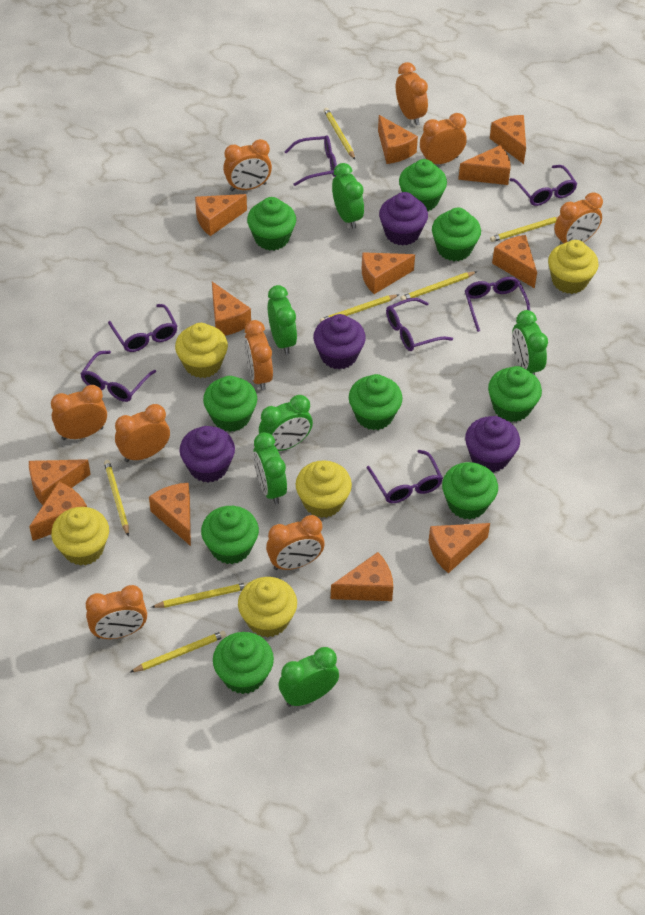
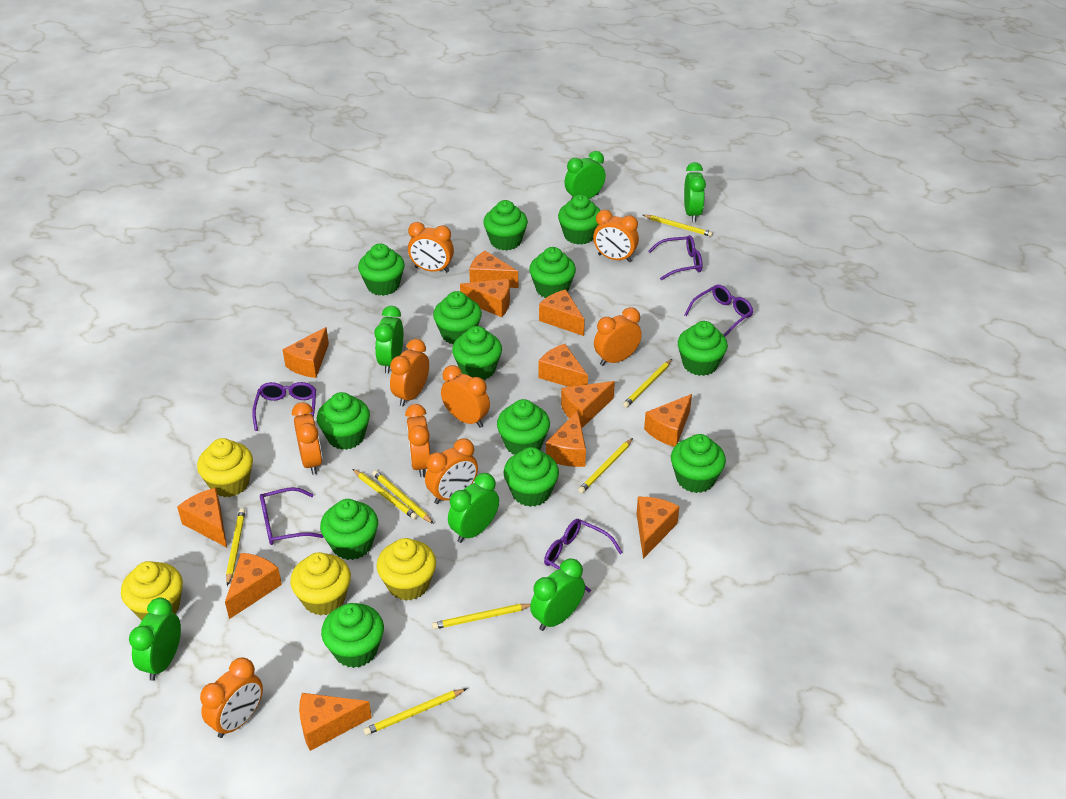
green cupcake: [201,506,259,564] [203,376,257,432] [213,632,274,694] [247,197,296,251] [349,374,403,430] [399,159,447,211] [432,208,481,261] [442,462,498,520] [488,366,542,422] = 9 -> [317,392,370,450] [320,499,378,560] [321,603,384,668] [358,244,405,296] [433,291,482,344] [452,326,502,380] [483,200,528,251] [497,399,550,454] [504,447,559,507] [529,247,576,298] [558,194,601,245] [671,434,726,493] [678,321,728,376] = 13
purple cupcake: [180,426,235,482] [313,314,366,369] [379,192,428,246] [465,416,520,472] = 4 -> none = 0
purple glasses: [80,351,156,402] [108,304,177,352] [284,135,337,186] [367,450,443,503] [386,298,453,351] [465,277,530,332] [510,165,577,206] = 7 -> [252,382,316,431] [260,487,324,545] [544,519,623,593] [649,235,702,280] [685,285,753,337] = 5
yellow cupcake: [51,507,109,566] [175,323,228,378] [238,577,297,638] [296,461,352,518] [548,240,599,294] = 5 -> [121,561,183,621] [197,438,253,497] [290,552,351,616] [377,538,436,601] = 4
yellow pencil: [104,460,129,537] [130,631,226,672] [151,582,249,608] [320,295,398,322] [324,108,355,159] [400,271,477,301] [490,217,558,242] = 7 -> [226,509,245,586] [353,469,418,519] [364,688,467,735] [372,470,434,524] [432,604,531,629] [578,438,633,494] [623,359,672,408] [643,215,713,237] = 8

